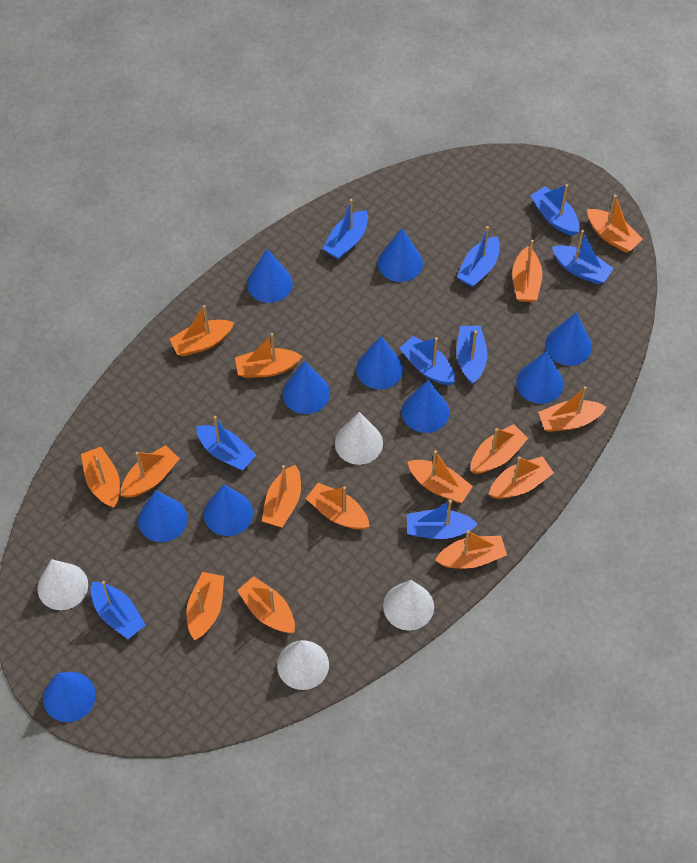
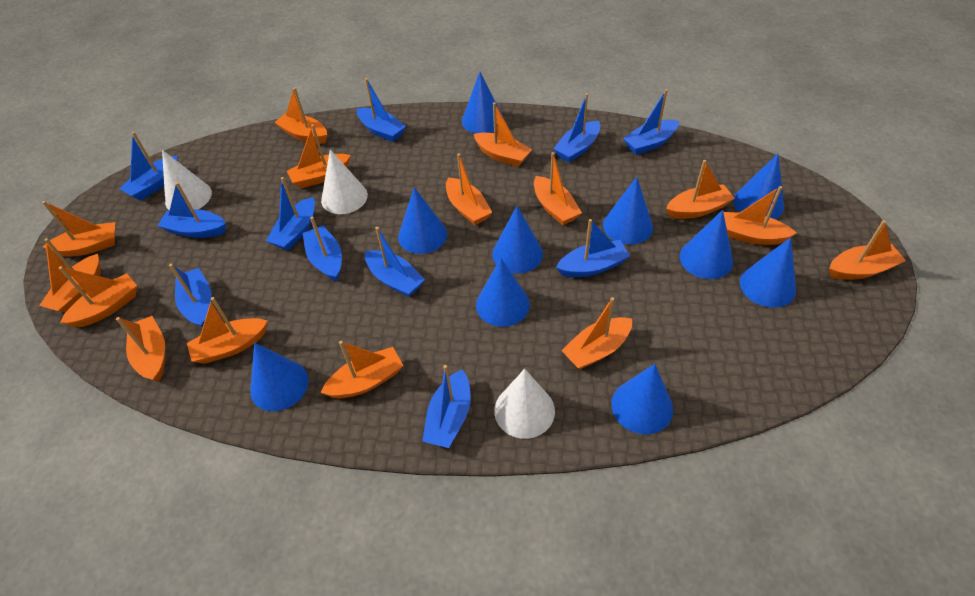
blue boat: [91,581,146,639] [196,416,256,470] [322,199,368,259] [399,336,455,385] [407,500,477,539] [456,326,488,384] [457,226,500,287] [530,184,580,236] [552,230,614,284] = 9 -> [119,132,178,201] [157,182,226,238] [169,264,212,327] [266,177,315,251] [302,216,342,281] [357,78,406,142] [365,227,425,297] [422,365,471,448] [553,93,600,162] [556,219,630,277] [623,89,679,155] = 11
white cone: [37,559,88,610] [277,640,329,690] [335,412,383,465] [383,580,434,631] = 4 -> [162,150,212,211] [321,149,368,214] [494,369,555,439] = 3

